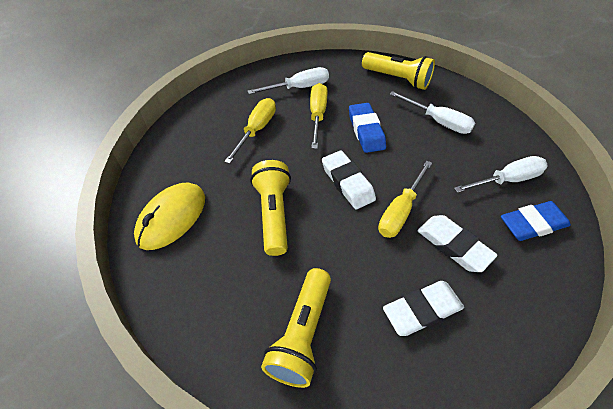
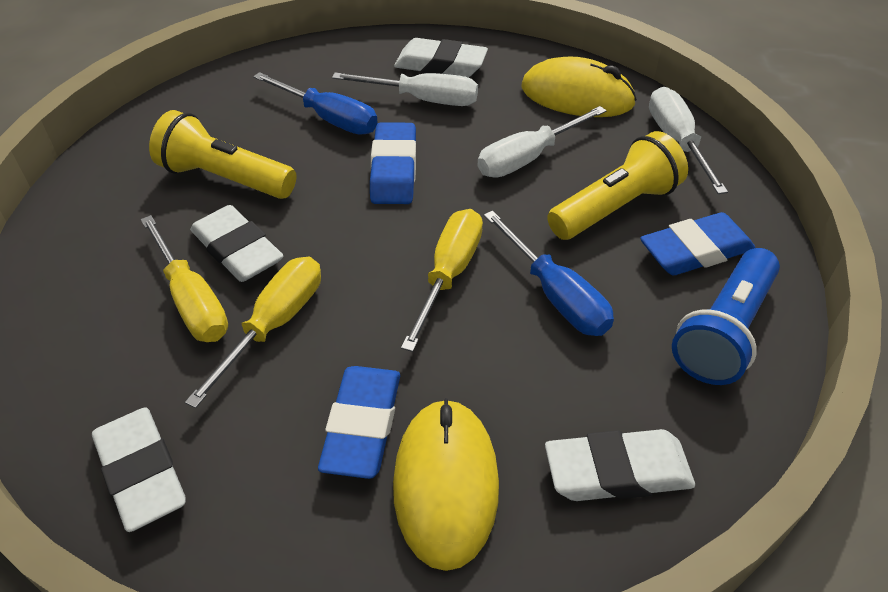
blue eraser: [349,103,386,153] [501,201,571,241] = 2 -> [318,366,400,479] [370,123,416,204] [640,212,755,275] = 3
blue flashlight: none = 0 -> [672,248,780,385] = 1
blue screwdriver: none = 0 -> [253,72,378,135] [484,210,614,336] = 2
white eraser: [322,151,376,210] [383,281,464,336] [417,215,497,272] = 3 -> [92,407,186,532] [190,205,283,282] [394,38,488,77] [545,429,695,501] = 4
yellow flashlight: [250,160,291,256] [261,268,331,388] [362,52,435,90] = 3 -> [149,110,296,199] [547,131,688,240] = 2
yellow mouse: [134,183,205,250] = 1 -> [393,398,499,571] [521,56,637,117] = 2

